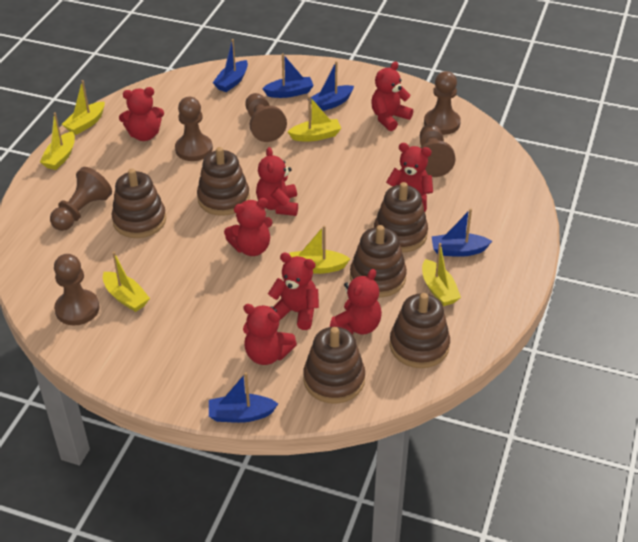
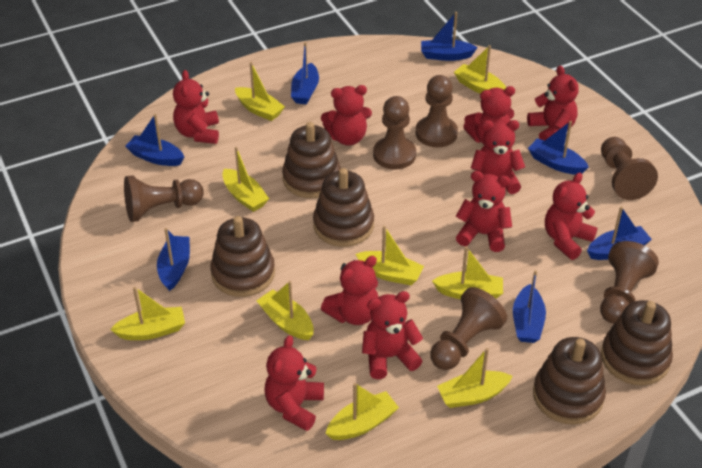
blue boat: [209,372,278,423] [213,39,248,92] [262,53,314,98] [311,61,354,111] [432,209,492,257] = 5 -> [125,114,184,166] [157,228,190,291] [291,42,319,105] [421,12,478,61] [513,270,546,343] [528,121,589,175] [587,206,652,260] = 7
brown stacking toy: [112,169,166,238] [197,147,250,216] [303,327,365,404] [350,225,407,297] [374,182,428,253] [390,293,450,368] = 6 -> [210,216,275,297] [282,122,341,198] [313,168,374,247] [533,337,606,425] [601,300,673,385] = 5
red teddy bear: [119,87,164,141] [224,198,273,256] [243,304,297,365] [256,147,298,216] [268,253,319,330] [330,269,382,335] [371,62,413,131] [386,143,433,212] = 8 -> [173,70,219,144] [264,336,324,431] [321,85,372,146] [321,256,378,325] [362,291,423,379] [456,171,512,252] [463,86,515,145] [471,120,525,194] [527,66,579,140] [545,173,597,260] = 10
yellow boat: [40,112,75,170] [62,80,105,135] [103,252,150,312] [288,96,341,141] [289,225,350,274] [422,243,461,306] = 6 -> [110,287,185,340] [222,147,269,212] [235,62,285,121] [256,281,314,340] [325,383,399,440] [356,226,424,285] [432,246,503,299] [437,348,513,408] [454,45,506,94] = 9

